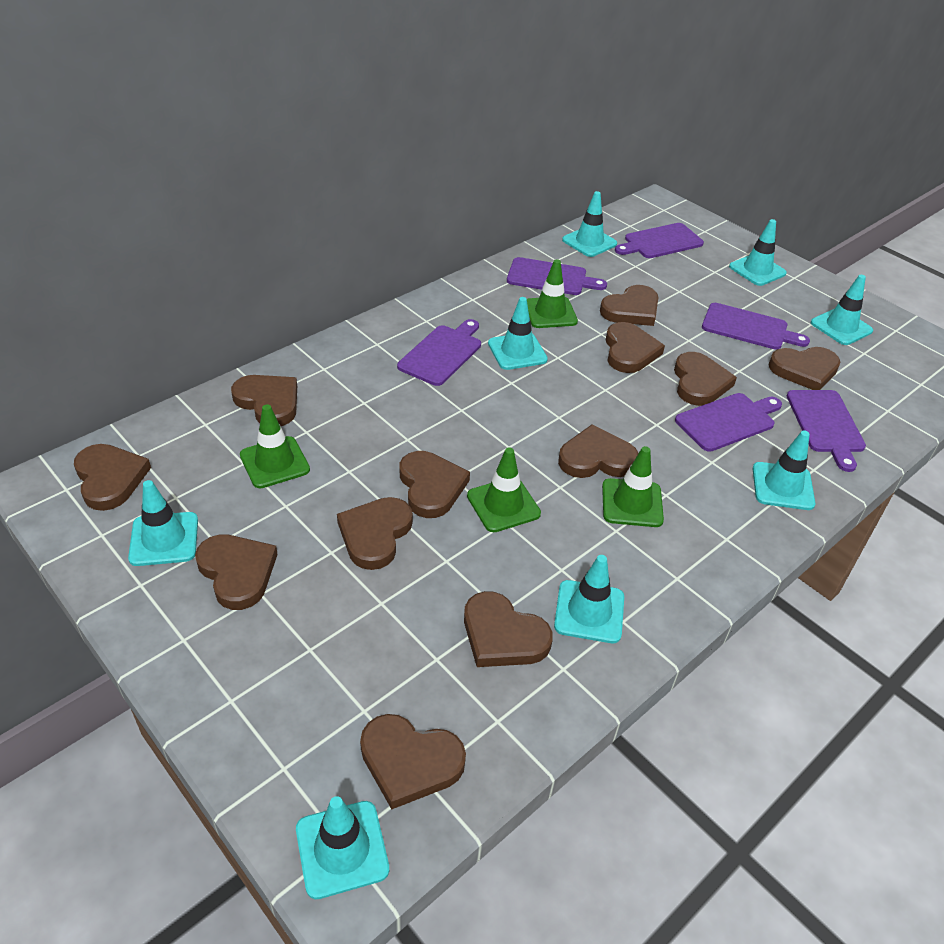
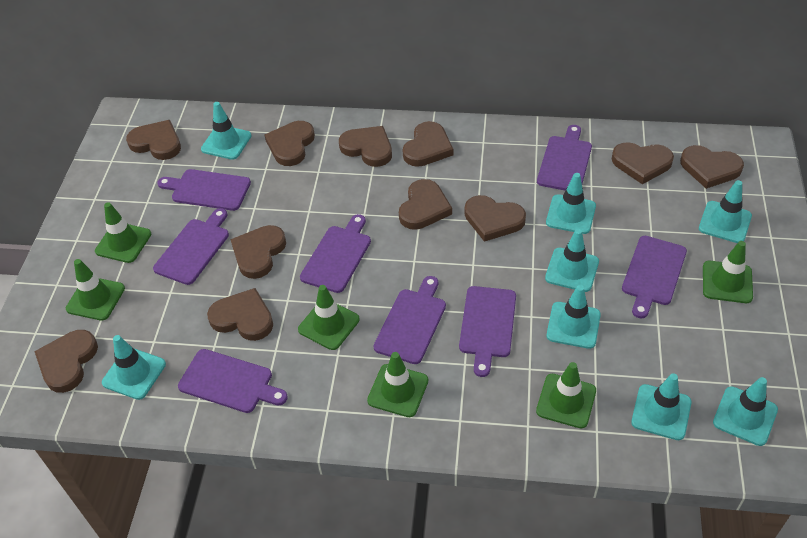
brown heart: [74,444,151,511] [195,534,278,610] [231,375,297,426] [337,497,413,570] [360,714,466,809] [400,451,470,518] [464,591,553,667] [558,425,638,478] [600,285,658,326] [606,322,665,373] [674,352,737,406] [768,347,840,390] = 12 -> [35,330,98,393] [126,120,181,160] [207,288,273,341] [230,225,286,279] [265,121,315,166] [339,126,392,167] [399,179,452,230] [403,121,453,167] [464,195,526,242] [612,142,674,184] [680,145,744,189] = 11
green traffic cone: [240,405,310,488] [467,448,541,532] [527,259,578,328] [602,446,664,527] = 4 -> [66,259,125,321] [95,202,151,263] [298,285,359,350] [367,352,428,417] [536,362,596,428] [703,241,753,303] = 6
purple cutting board: [397,319,481,386] [507,257,607,295] [615,223,704,258] [675,393,782,452] [702,303,810,350] [787,390,866,472] = 6 -> [153,208,229,285] [157,169,251,211] [178,349,288,413] [300,214,371,293] [374,276,446,364] [459,286,516,377] [537,125,592,190] [622,236,687,319] = 8

